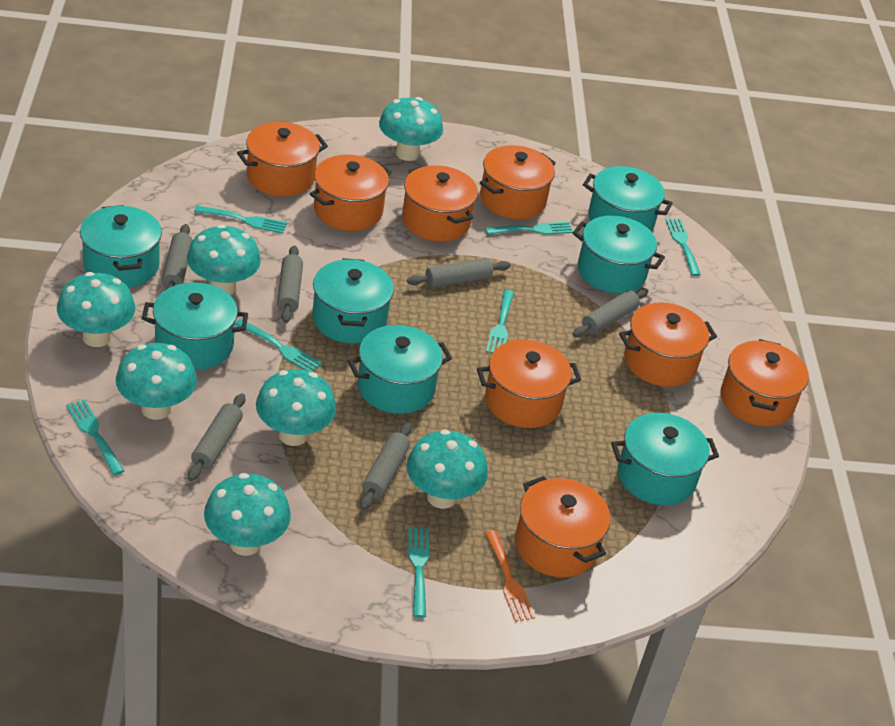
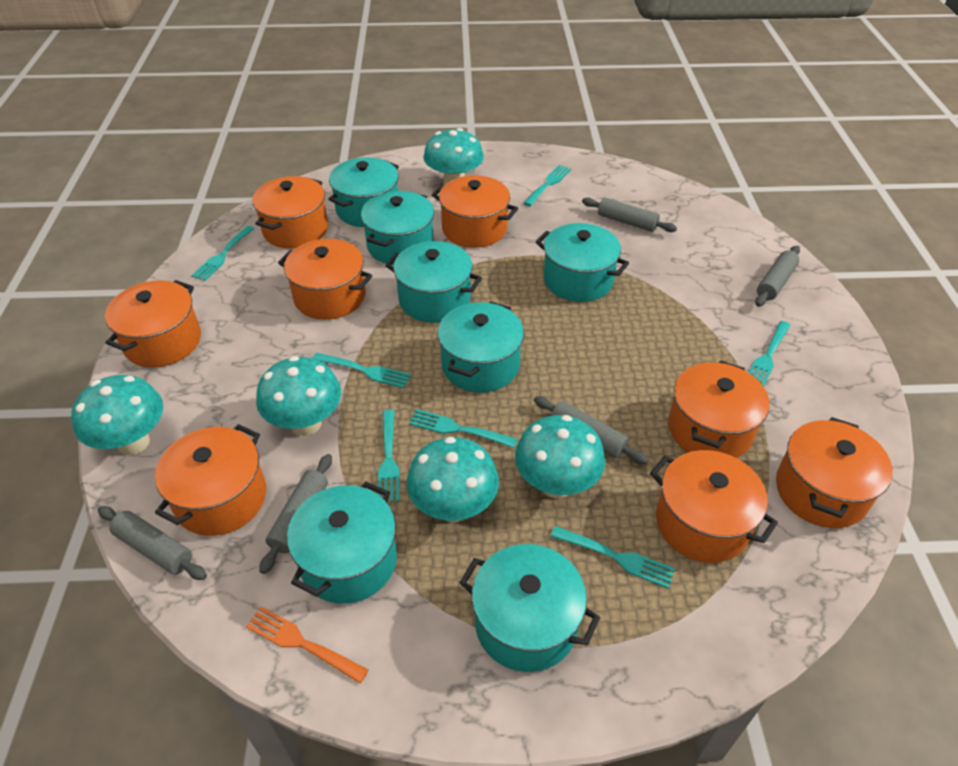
grey rolling pin: [162,224,193,289] [188,393,245,481] [277,245,303,323] [360,422,412,510] [407,258,511,288] [572,288,648,337] = 6 -> [98,506,207,580] [259,454,332,574] [534,396,648,464] [582,197,677,232] [755,246,800,307] = 5
turquoise mushroom: [57,272,135,347] [116,343,197,420] [187,224,261,296] [204,473,291,556] [256,369,336,446] [379,97,443,161] [406,429,488,509] = 7 -> [72,375,163,455] [256,356,341,436] [407,437,499,522] [423,128,484,185] [515,415,605,498] = 5

